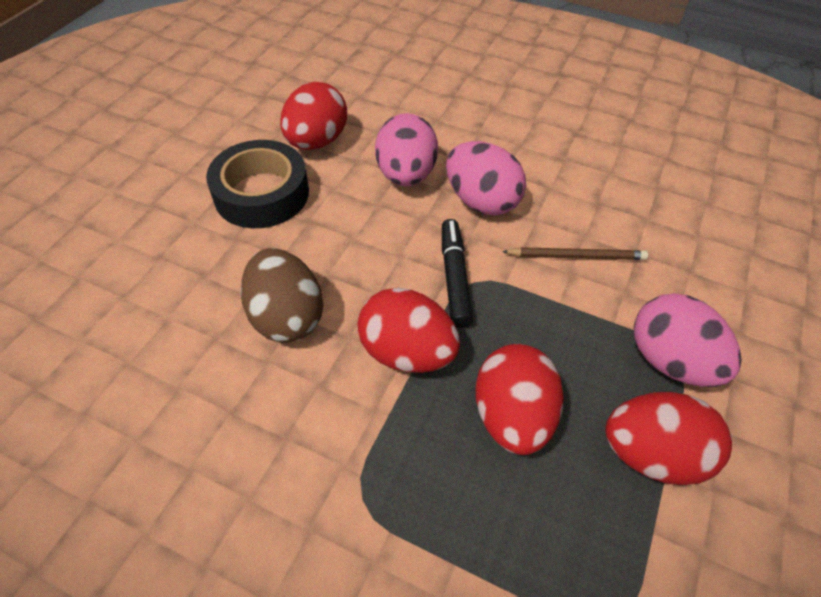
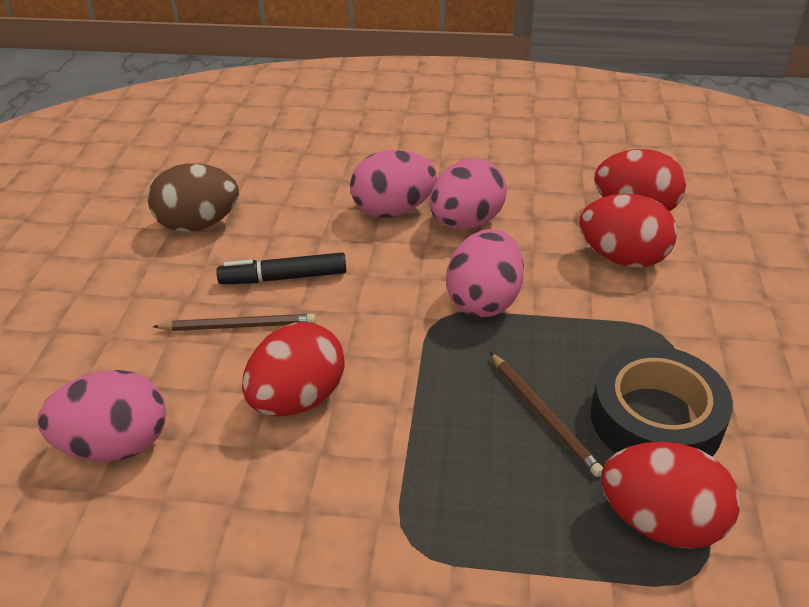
brown pencil: [502,247,648,260] = 1 -> [153,314,316,331] [490,352,603,477] = 2
pink egg: [375,113,438,187] [446,141,526,216] [634,293,742,387] = 3 -> [38,370,166,462] [350,150,437,218] [430,158,507,229] [446,229,524,317] = 4

